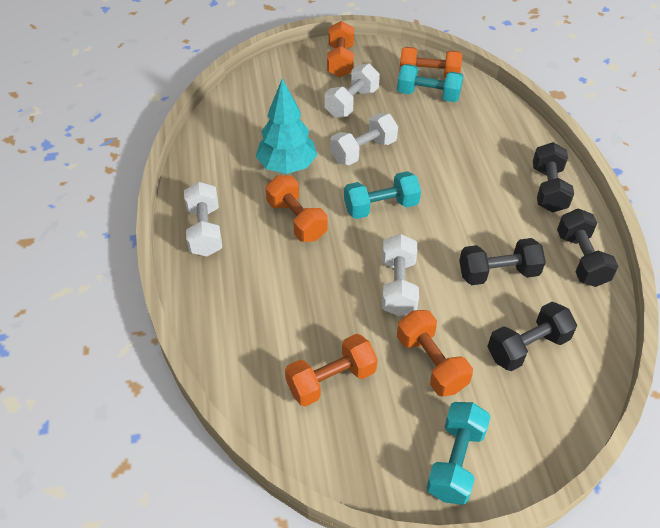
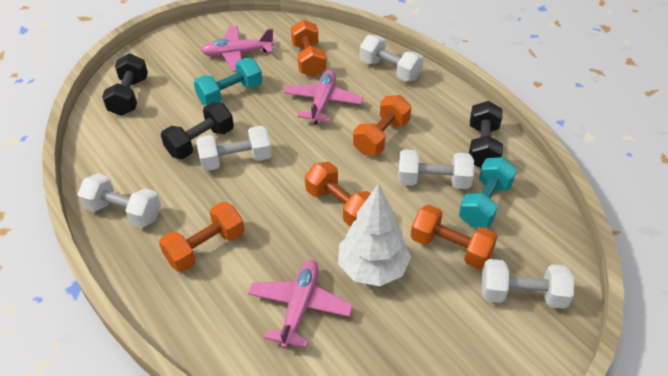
black dumbbell: [459,238,546,285] [487,302,577,371] [533,142,574,213] [557,209,618,287] = 4 -> [102,54,148,116] [161,102,234,159] [469,101,503,168] = 3
pink plane: none = 0 -> [201,26,274,72] [248,260,353,349] [283,70,363,124] = 3
turquoise dumbbell: [344,171,421,219] [397,64,463,102] [426,402,491,505] = 3 -> [194,58,262,106] [459,157,517,228] = 2
turquoise tree: [256,79,317,174] = 1 -> none = 0
white dumbbell: [184,182,222,257] [325,63,380,118] [330,113,398,165] [382,234,419,316] = 4 -> [77,173,161,228] [196,125,272,171] [360,35,424,81] [398,149,474,189] [481,259,574,309] = 5
white tree: none = 0 -> [338,184,411,286] = 1

